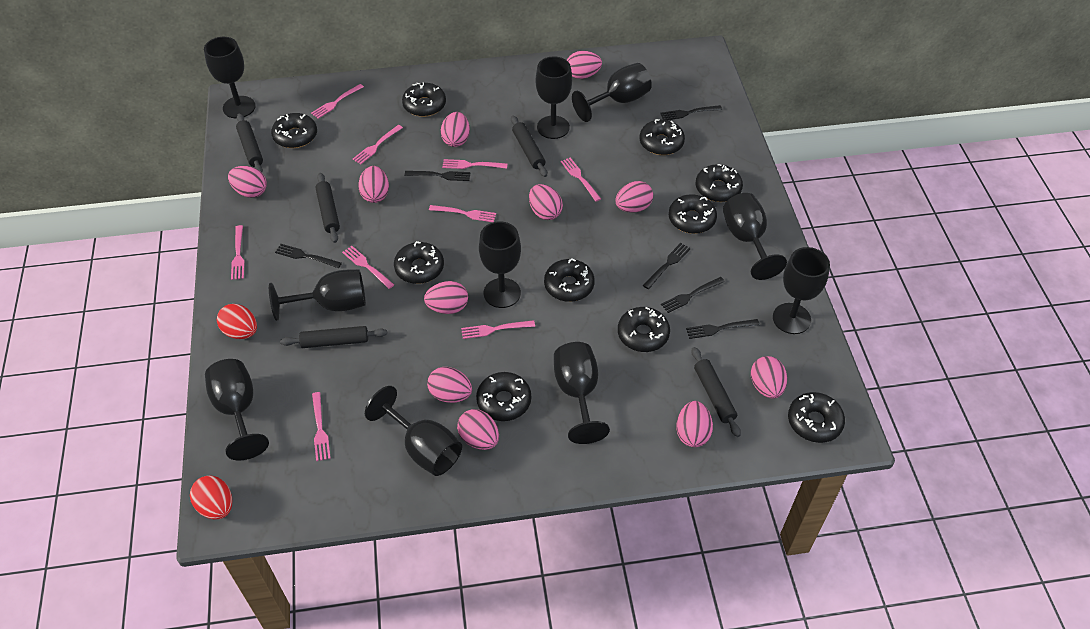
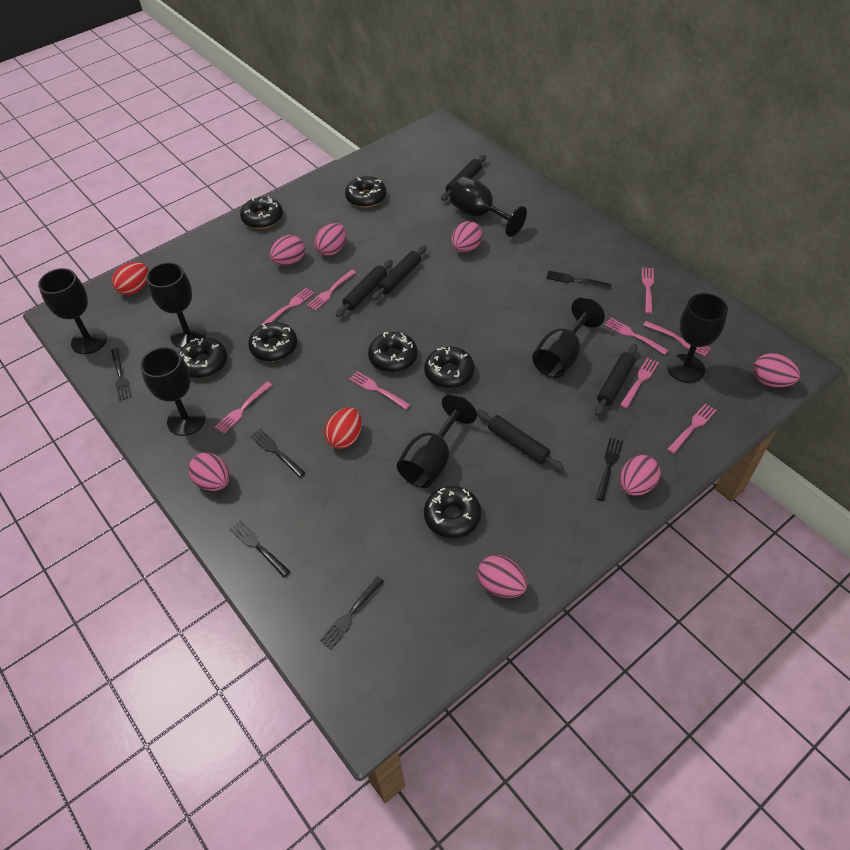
black donut: [271,113,317,148] [394,241,444,284] [402,82,446,117] [476,372,531,421] [544,258,595,302] [618,307,670,352] [640,119,685,155] [669,194,717,234] [696,164,743,202] [788,392,845,443] = 10 -> [179,338,227,378] [240,197,283,229] [248,322,297,362] [345,176,386,208] [368,332,418,372] [424,347,475,388] [424,486,481,538] = 7
black goblet: [204,37,256,118] [205,359,269,460] [269,269,366,321] [365,386,462,476] [479,221,521,308] [535,56,572,139] [554,342,610,444] [572,63,652,122] [723,193,787,280] [773,247,830,334] = 10 -> [38,268,107,354] [140,347,206,436] [146,262,206,348] [397,394,477,488] [450,176,527,237] [532,297,605,378] [667,293,728,383] = 7
pink egg: [228,166,267,198] [358,166,389,203] [424,281,468,314] [427,367,472,403] [441,112,470,147] [457,409,499,450] [529,184,563,220] [567,51,602,79] [615,181,653,213] [676,401,713,447] [751,356,787,398] = 11 -> [188,453,230,491] [270,235,305,265] [314,223,346,256] [451,221,482,252] [478,555,527,598] [620,455,660,496] [753,353,800,387] = 7

